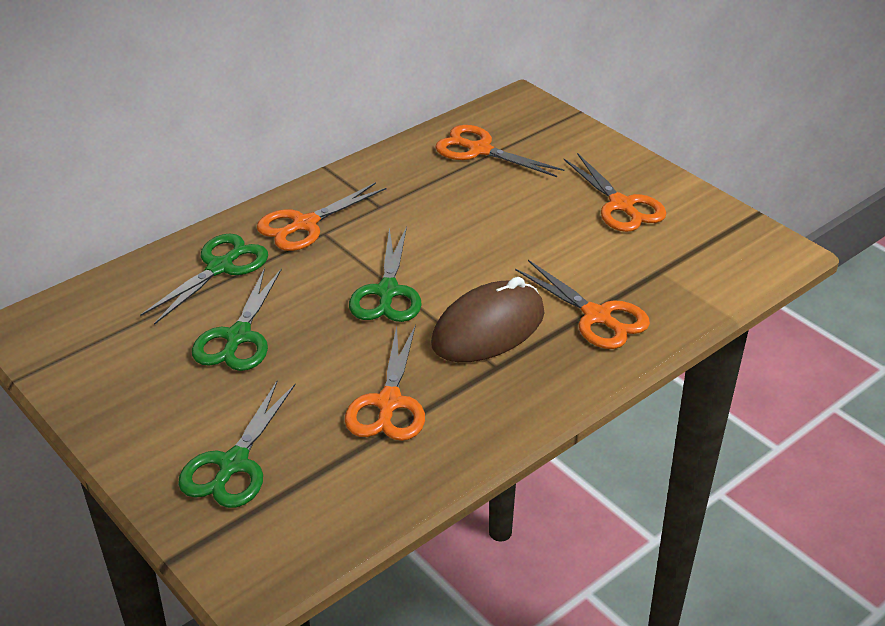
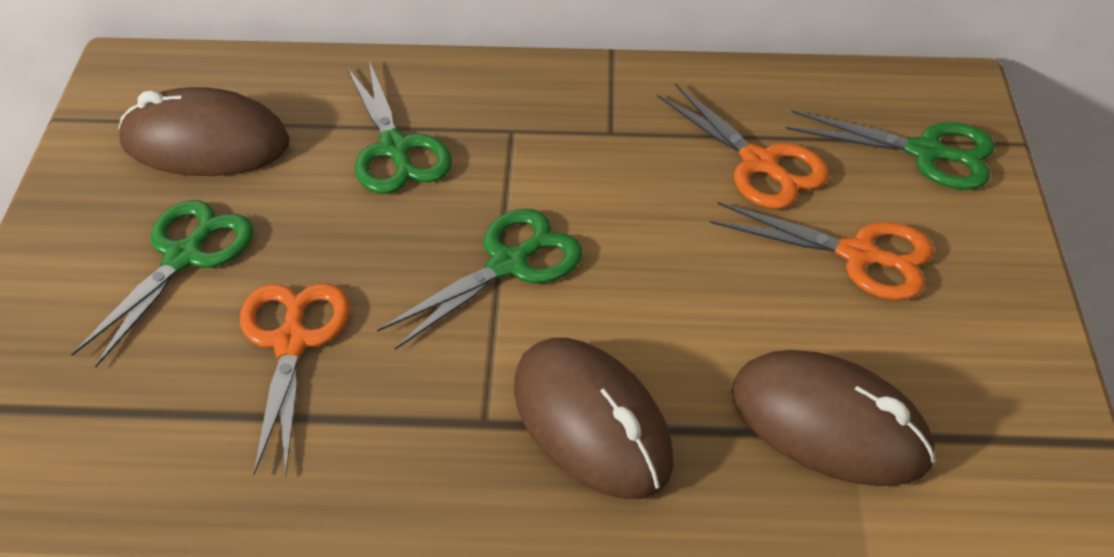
brown mouse: [431,277,545,362] = 1 -> [119,87,289,176] [514,338,673,499] [731,350,935,486] = 3
orange scissors: [257,182,386,251] [345,325,425,441] [436,125,564,177] [515,260,650,349] [564,153,667,232] = 5 -> [240,283,350,475] [657,83,829,209] [710,202,934,300] = 3

